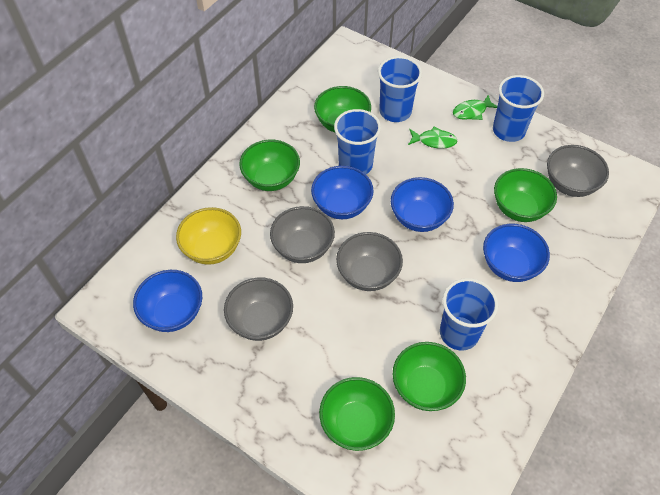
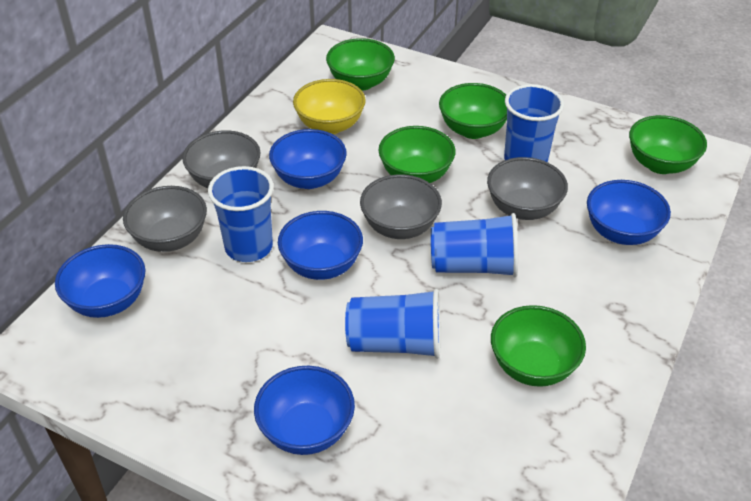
blue bowl: [133,270,202,332] [311,166,374,219] [391,177,454,232] [483,224,550,282] = 4 -> [55,244,145,318] [254,366,355,455] [269,129,347,189] [278,211,363,280] [587,180,671,245] = 5
green fish: [408,127,457,149] [453,94,497,120] = 2 -> none = 0

